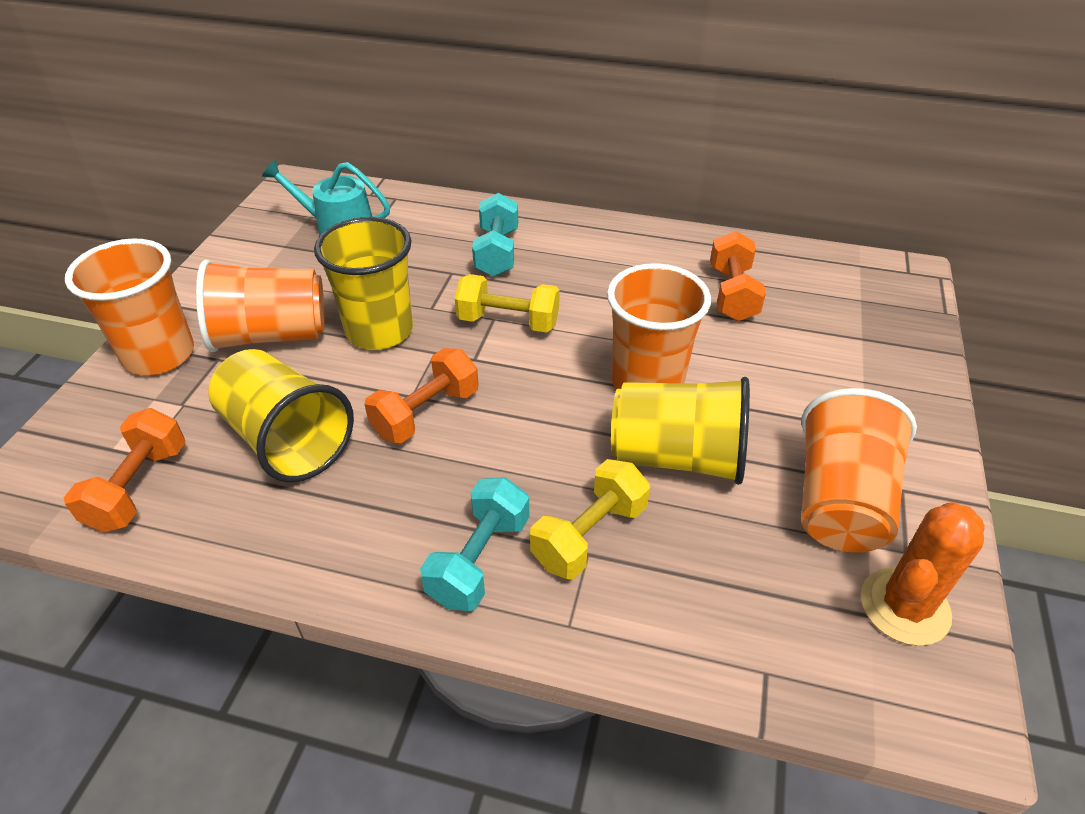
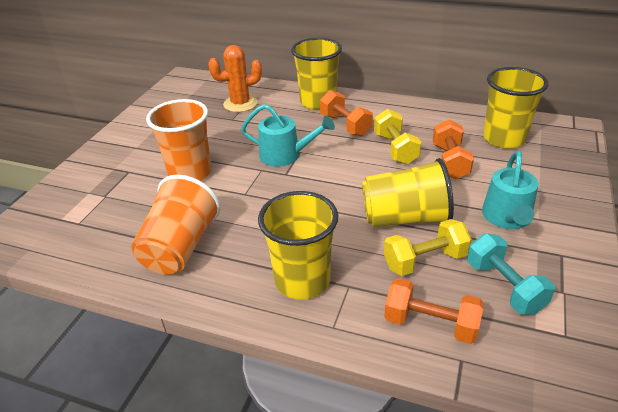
orange cup: [65,238,194,375] [196,260,325,352] [607,263,711,390] [801,388,917,553] = 4 -> [131,175,221,274] [146,99,212,181] = 2
turquoise dumbbell: [420,477,529,611] [472,193,518,276] = 2 -> [467,233,555,314] = 1
turquoise watering can: [262,160,390,236] = 1 -> [241,104,335,167] [482,151,538,229] = 2
yellow cup: [208,349,354,482] [314,217,413,350] [611,377,750,485] = 3 -> [258,191,338,300] [291,38,342,110] [362,158,454,227] [483,67,548,149] = 4

